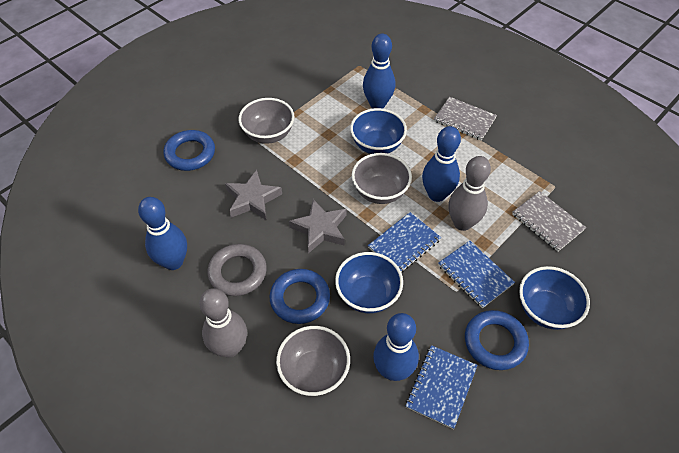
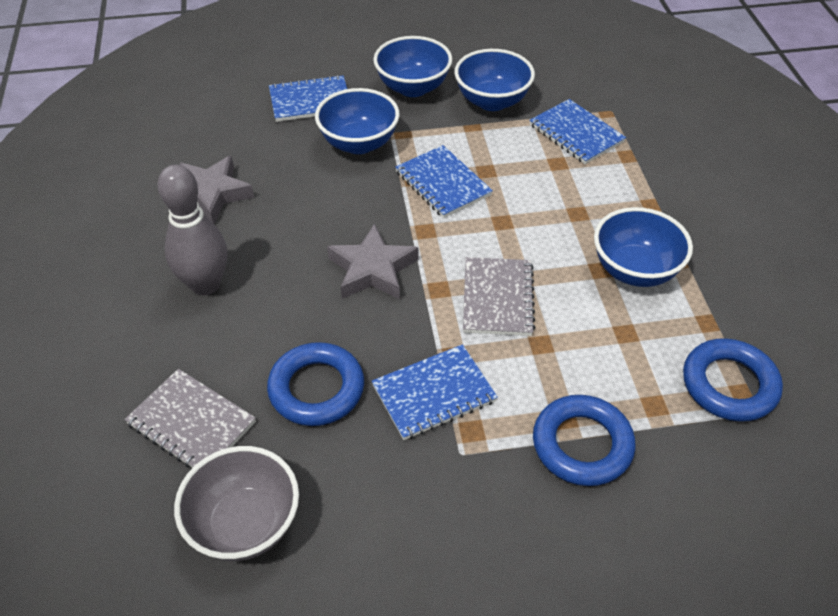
blue bowl: [335,252,403,313] [350,108,407,154] [519,266,590,330] = 3 -> [315,88,400,154] [373,36,452,97] [454,49,535,111] [594,207,693,287] = 4
blue bowling pin: [138,197,187,270] [363,34,395,109] [373,313,419,381] [422,126,461,202] = 4 -> none = 0
blue notebook: [368,212,441,273] [406,345,477,429] [438,240,515,308] = 3 -> [269,75,347,122] [372,344,498,440] [395,145,493,218] [529,99,626,164] = 4
grey bowl: [239,98,295,144] [276,326,350,396] [352,153,412,204] = 3 -> [174,446,299,561] = 1
grey bowling pin: [199,288,247,357] [448,156,491,231] = 2 -> [158,165,228,295] = 1
grey ring: [208,244,267,296] = 1 -> none = 0

